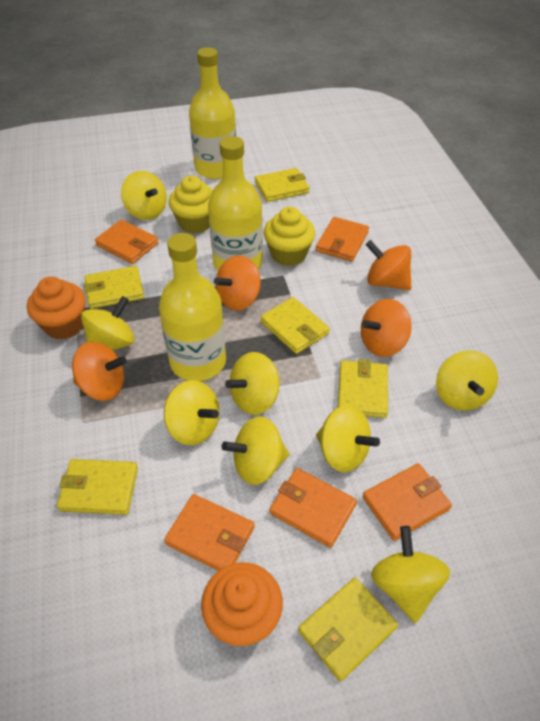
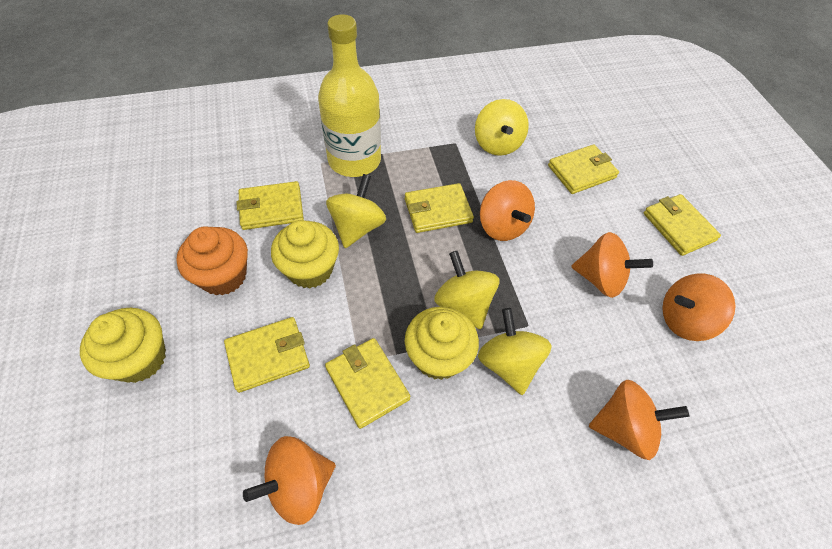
orange cupcake: [27,277,86,340] [201,562,283,646] = 2 -> [176,226,248,295] = 1
orange spinning top: [72,342,127,401] [214,255,261,310] [361,299,412,357] [366,240,411,290] = 4 -> [243,436,336,525] [480,180,535,241] [571,232,653,298] [589,380,690,460] [662,274,735,341] = 5
orange wallet: [95,220,158,264] [164,494,255,571] [270,468,357,548] [316,217,369,262] [363,463,452,541] = 5 -> none = 0
yellow bottle: [159,233,226,381] [189,47,236,179] [208,136,263,271] = 3 -> [318,14,381,177] = 1
yellow cupcake: [169,176,213,234] [264,207,315,266] = 2 -> [80,308,166,383] [271,220,339,289] [405,307,479,380] = 3
yellow spinning top: [81,296,135,350] [121,171,167,220] [164,380,220,445] [222,416,289,485] [225,352,280,415] [316,405,380,472] [371,526,450,623] [436,350,498,411] = 8 -> [326,174,386,248] [434,251,499,329] [475,99,529,156] [478,308,552,395] = 4

